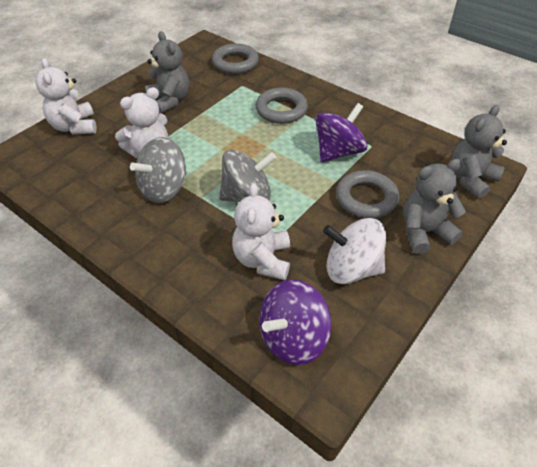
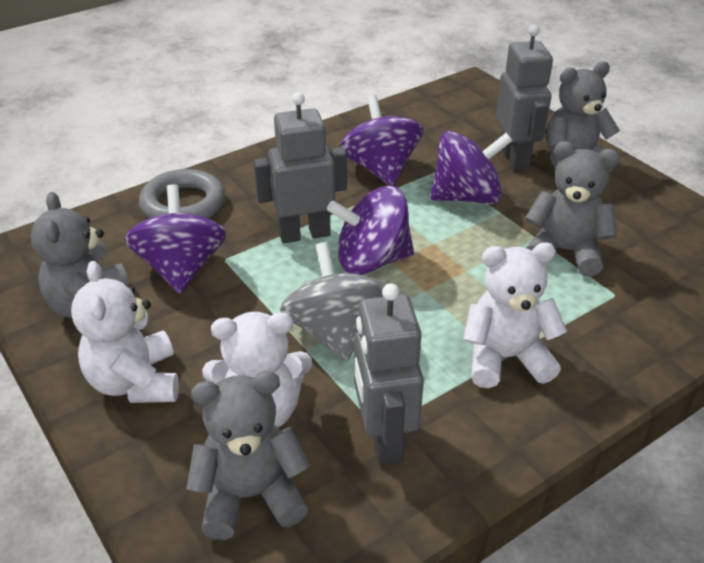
grey ring: [212,43,259,74] [255,87,308,124] [336,170,399,218] = 3 -> [139,169,225,219] = 1
grey robot: none = 0 -> [253,92,347,243] [354,283,424,466] [496,25,553,171] = 3
grey spinning top: [130,137,186,203] [219,150,277,202] = 2 -> [280,242,385,361] = 1
grey teddy bear: [145,31,189,113] [403,159,466,254] [451,105,507,199] = 3 -> [31,192,129,318] [186,371,310,540] [525,141,620,276] [547,62,620,173] = 4
purple spinning top: [259,279,332,365] [315,103,367,162] = 2 -> [124,184,226,294] [327,186,414,275] [340,95,423,186] [430,131,513,204] = 4
white spinning top: [323,218,386,284] = 1 -> none = 0

